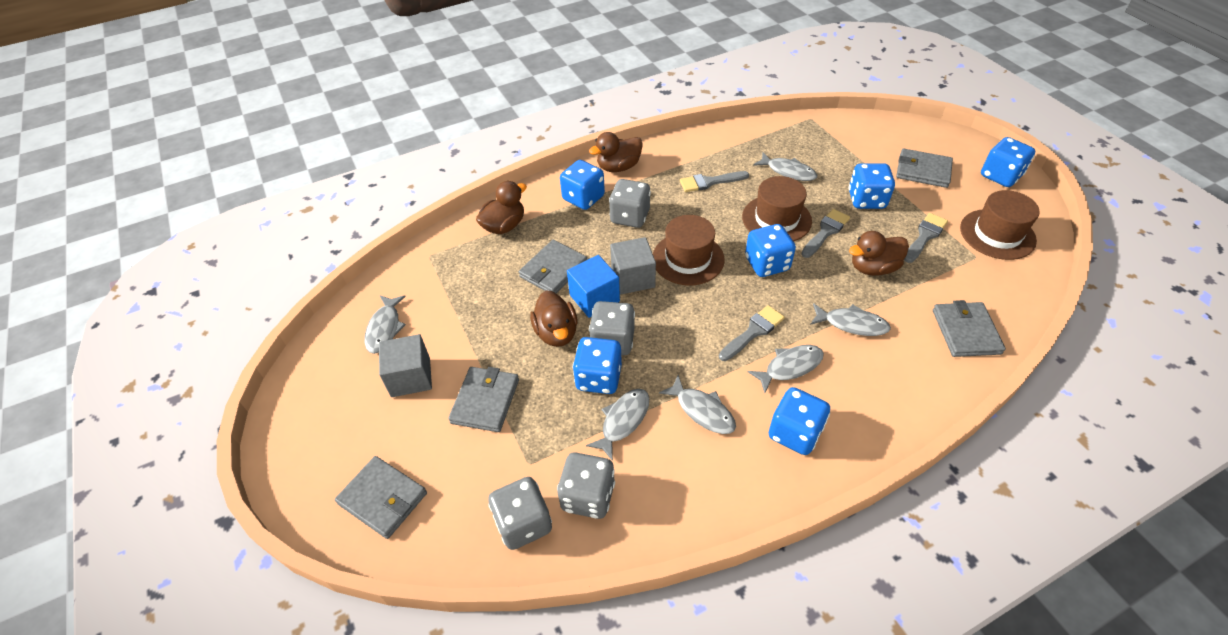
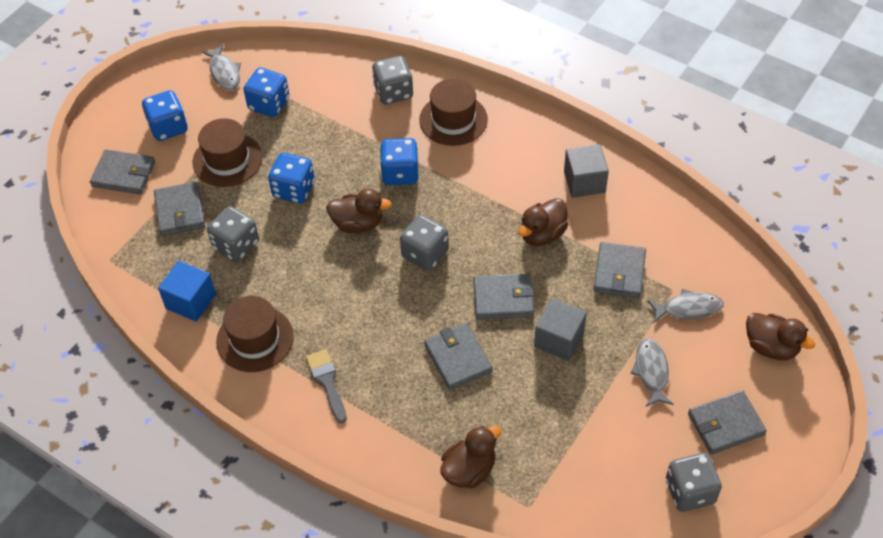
blue dice: [560,160,605,210] [573,337,622,394] [745,224,796,277] [769,387,830,455] [849,163,895,209] [981,137,1035,187] = 6 -> [142,90,188,141] [244,67,289,117] [268,153,315,204] [380,138,419,185] = 4
grey brush: [680,171,749,192] [719,305,785,361] [802,209,850,258] [904,213,948,263] = 4 -> [306,349,347,424] = 1
grey fish: [365,295,406,354] [586,389,649,461] [659,375,736,434] [748,345,824,393] [753,152,817,181] [810,303,891,336] = 6 -> [202,44,241,90] [630,338,674,407] [647,289,724,323] = 3
grey wallet: [335,456,427,539] [448,367,519,432] [519,240,587,293] [896,149,953,188] [933,300,1006,357] = 5 -> [90,149,155,194] [154,182,205,236] [424,323,493,390] [473,273,534,319] [593,242,646,298] [688,390,767,455] = 6

